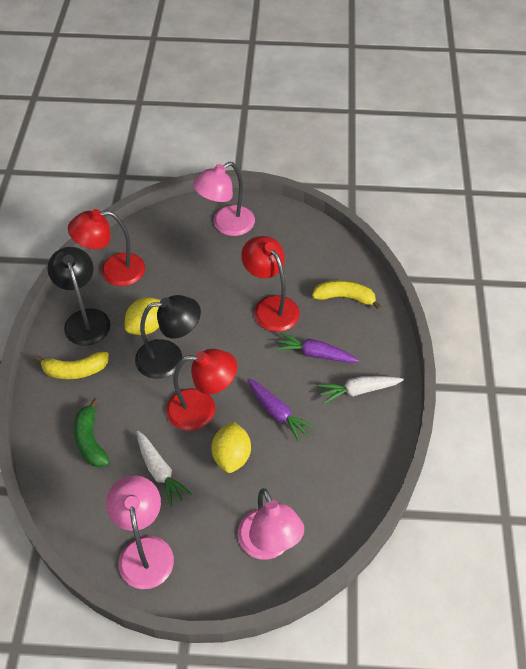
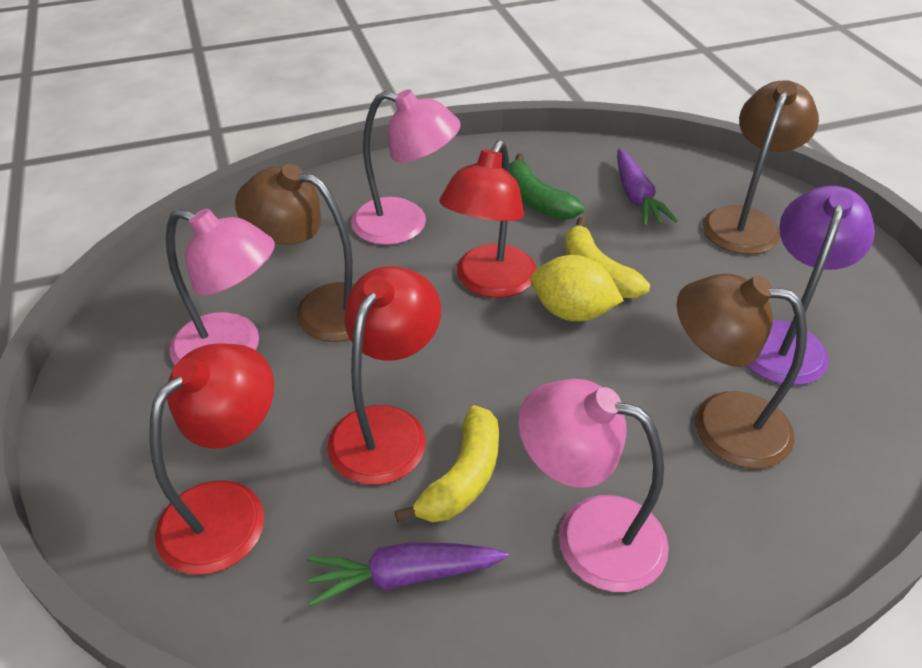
black lamp: [48,247,110,346] [135,295,201,379] = 2 -> none = 0
brown lamp: none = 0 -> [235,164,354,342] [677,273,807,469] [702,81,819,254] = 3
purple lamp: none = 0 -> [747,186,875,385] = 1
white carrot: [137,431,192,507] [318,376,404,404] = 2 -> none = 0
yellow lemon: [125,297,161,335] [211,421,251,473] = 2 -> [531,255,624,321] = 1

